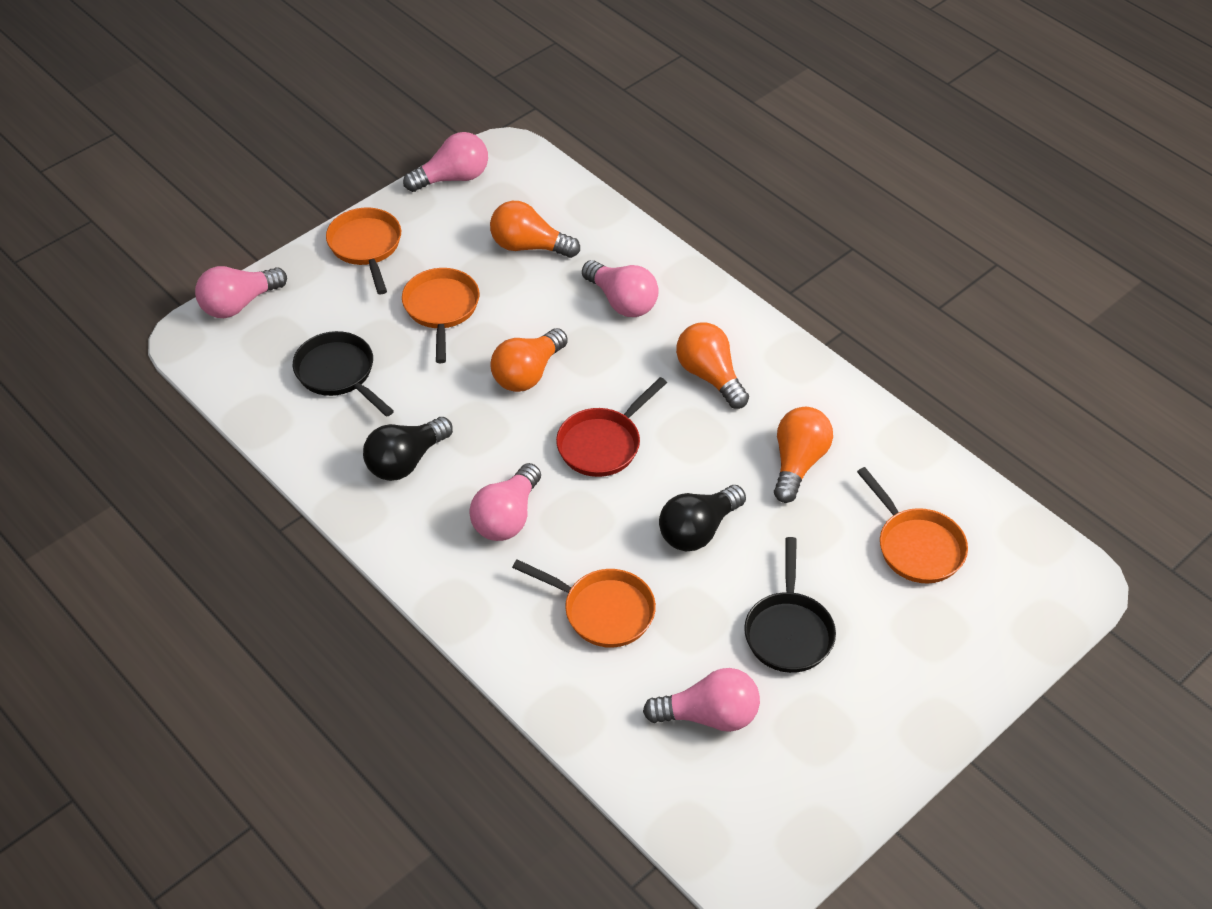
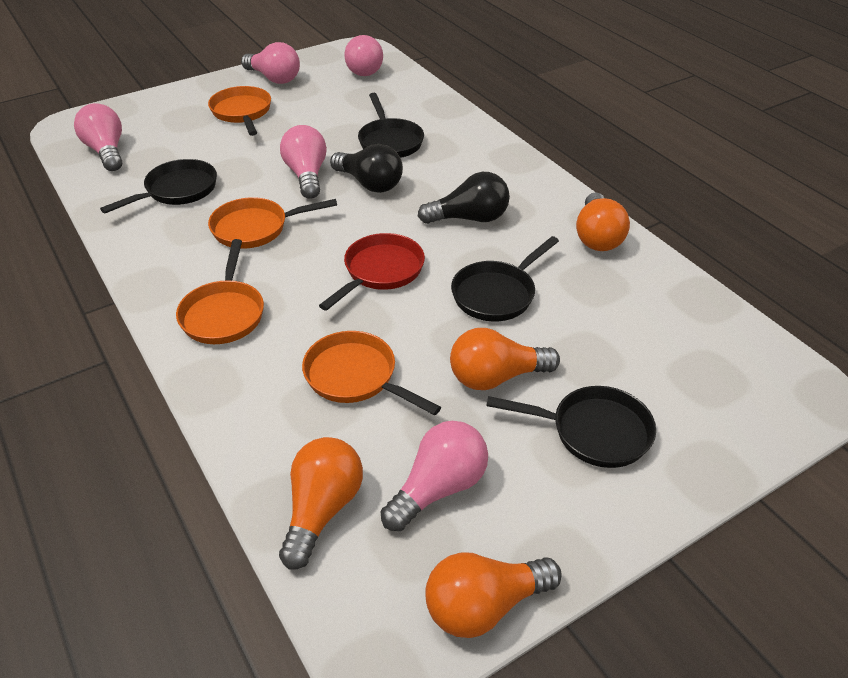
black pan: [293,331,394,417] [744,537,836,673] = 2 -> [100,159,217,213] [358,93,424,158] [451,236,559,321] [486,386,656,468] = 4

